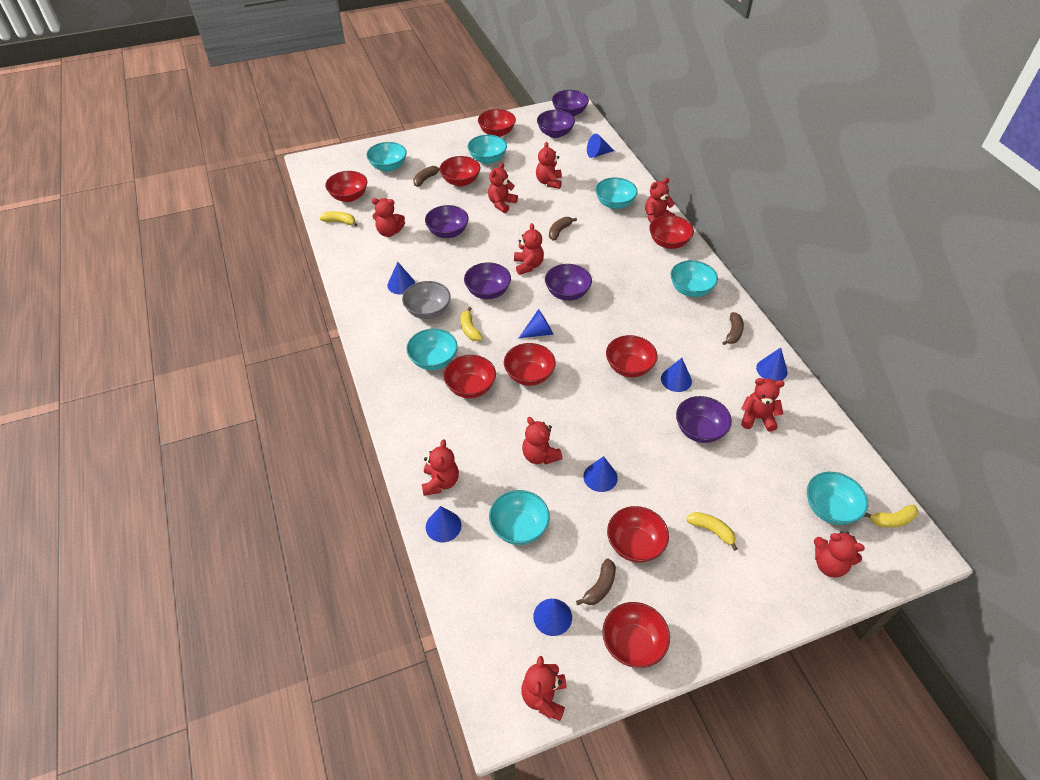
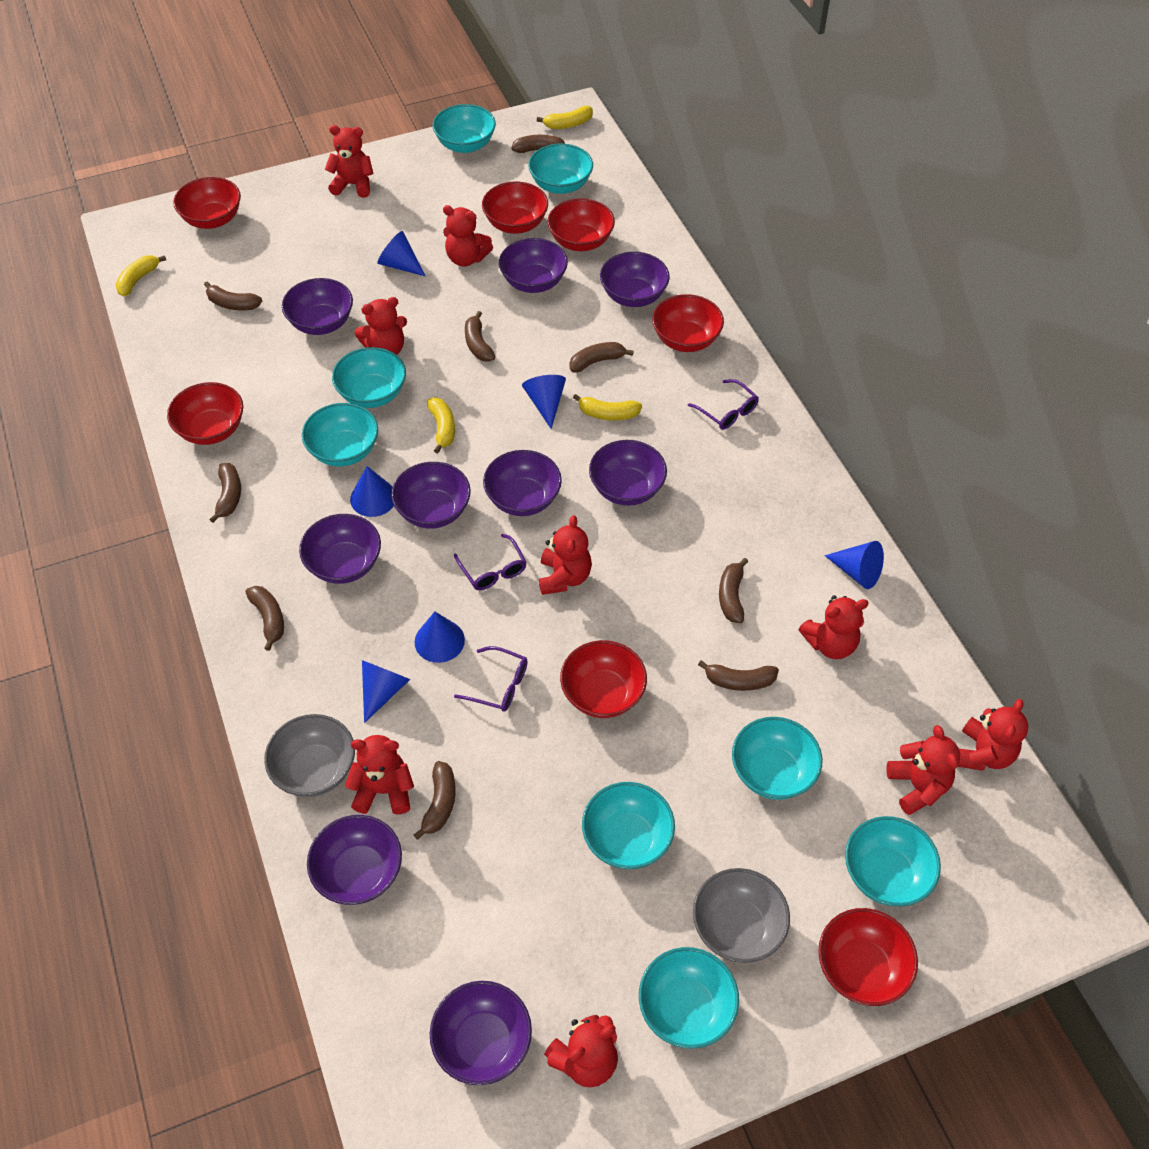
blue cone: [388,262,415,294] [426,506,461,542] [519,309,554,338] [533,599,572,636] [583,456,618,492] [587,134,614,158] [661,358,692,392] [756,348,788,382] = 8 -> [350,466,394,517] [362,660,410,723] [377,231,425,276] [414,612,465,663] [522,375,566,429] [824,541,884,589] = 6
brown banana: [413,166,440,187] [549,217,577,240] [576,558,616,605] [722,312,744,345] = 4 -> [204,282,262,310] [209,463,241,523] [246,586,284,651] [414,761,456,840] [465,311,495,362] [512,135,565,153] [569,342,634,372] [698,660,779,691] [719,558,748,623] = 9
grey bowl: [402,281,451,319] = 1 -> [264,714,355,797] [693,868,790,963] = 2
purple bowl: [425,205,469,238] [464,262,511,299] [537,110,575,138] [545,264,592,301] [552,90,589,117] [676,396,732,443] = 6 -> [282,278,353,335] [299,514,381,584] [307,815,402,905] [391,462,471,529] [430,981,532,1085] [483,450,562,516] [499,238,568,293] [589,440,667,506] [600,252,670,307] = 9
purple glasses: none = 0 -> [454,534,526,590] [454,646,528,712] [688,379,759,430] = 3
red bowl: [325,171,367,202] [440,156,480,187] [443,355,496,398] [478,109,516,137] [504,343,556,386] [602,602,670,668] [606,335,658,377] [607,506,669,563] [649,215,694,249] = 9 -> [167,382,243,445] [173,177,241,229] [482,182,548,234] [547,198,615,251] [560,640,647,718] [652,294,724,352] [818,908,918,1006] = 7
red teddy bear: [372,198,405,237] [422,439,459,496] [488,162,518,213] [514,223,544,275] [521,656,567,721] [522,417,562,465] [536,142,562,189] [645,178,675,223] [741,378,785,432] [814,531,865,577] = 10 -> [325,125,373,198] [345,735,414,815] [354,297,407,355] [443,205,493,267] [539,515,592,595] [544,1015,618,1088] [799,595,869,659] [887,725,960,815] [957,699,1028,771] = 9
turquoise bowl: [366,142,407,172] [406,329,458,370] [468,135,507,164] [489,490,550,545] [595,177,638,209] [671,260,718,297] [807,472,868,525] = 7 -> [302,403,378,467] [332,347,406,408] [433,104,496,153] [528,144,593,194] [582,782,675,869] [639,947,739,1049] [732,717,822,800] [845,816,941,906] = 8

